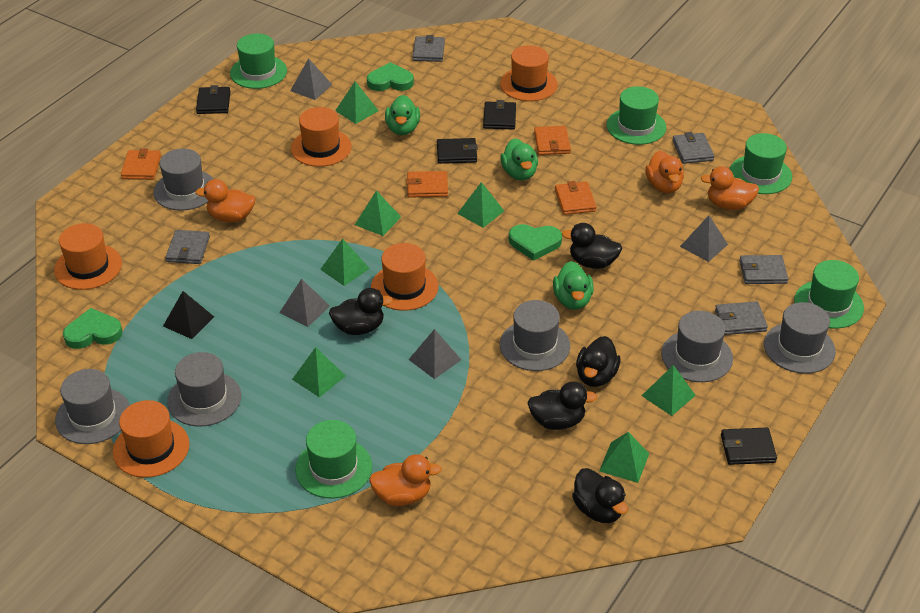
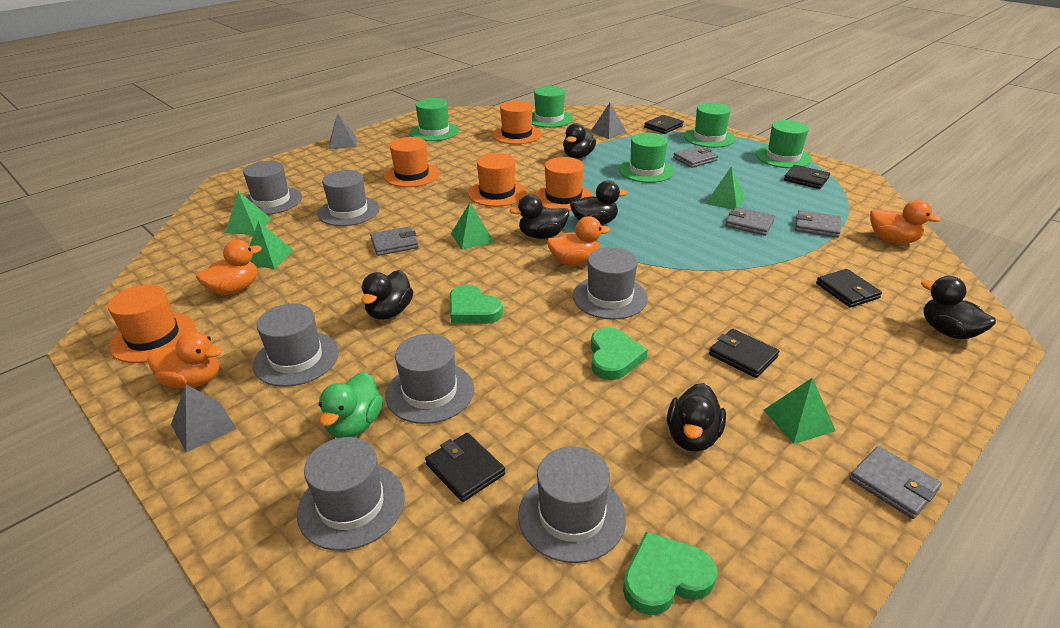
black duck: [329,288,393,335] [528,382,597,430] [562,223,622,269] [572,468,628,523] [576,336,621,387] = 5 -> [361,270,413,320] [510,195,569,239] [563,123,596,159] [570,180,627,225] [667,383,726,452] [921,276,996,339] = 6
black pyramid: [163,291,214,339] = 1 -> none = 0
black wallet: [196,85,231,114] [437,138,478,164] [483,100,516,130] [721,427,777,465] = 4 -> [425,433,505,502] [644,115,684,134] [709,329,780,378] [784,165,830,189] [816,269,882,308] = 5
green duck: [385,95,420,135] [500,138,538,180] [553,261,594,310] = 3 -> [319,372,383,438] = 1
green pyramid: [292,347,345,398] [320,239,370,286] [335,81,379,124] [355,190,401,236] [457,182,504,228] [599,432,649,483] [642,365,696,416] = 7 -> [225,191,271,235] [250,221,294,269] [451,203,494,250] [705,167,745,210] [764,378,836,444] = 5
grey hat: [55,369,130,444] [153,149,213,211] [167,352,241,427] [500,300,570,371] [661,311,733,382] [764,302,836,374] = 6 -> [243,161,302,215] [253,303,339,387] [297,437,405,551] [318,170,380,226] [385,334,474,424] [518,446,626,563] [573,247,648,320] = 7
grey pyramid: [279,279,330,327] [290,58,332,100] [408,329,461,379] [680,215,728,262] = 4 -> [171,385,237,453] [329,113,357,149] [591,103,626,139] = 3
orange wallet: [121,148,161,180] [406,171,448,198] [534,126,571,155] [555,181,597,215] = 4 -> none = 0

